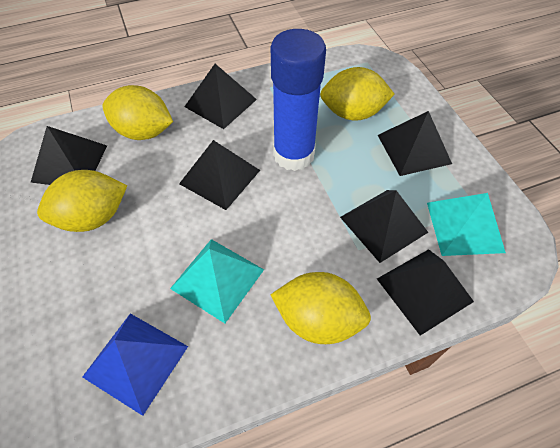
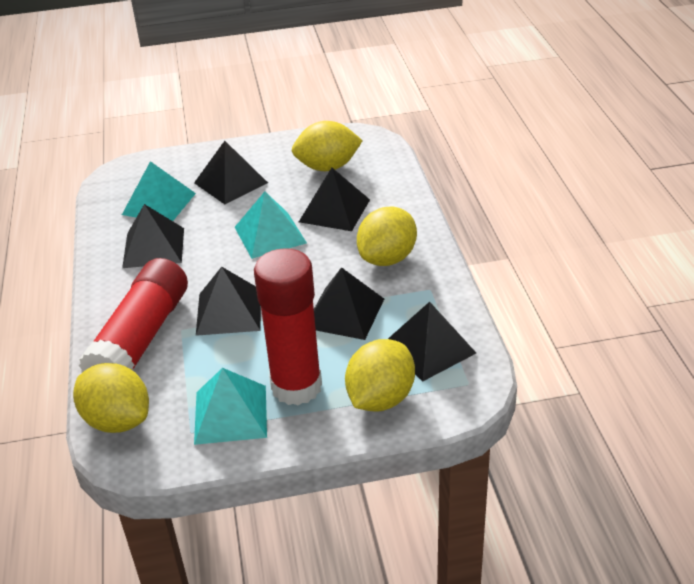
blue glue stick: [270,29,326,171] = 1 -> none = 0
blue pyramid: [82,314,188,416] = 1 -> none = 0
red glue stick: none = 0 -> [79,258,188,373] [254,248,322,405] = 2
turquoise pyramid: [170,239,264,323] [427,193,506,256] = 2 -> [122,161,196,221] [194,368,267,445] [235,192,307,259] = 3

